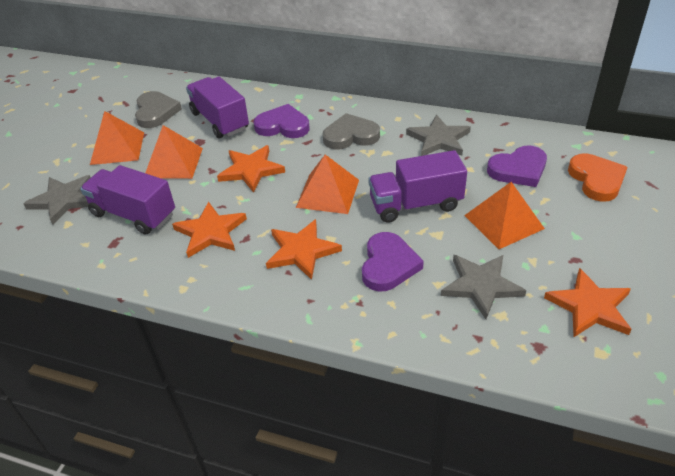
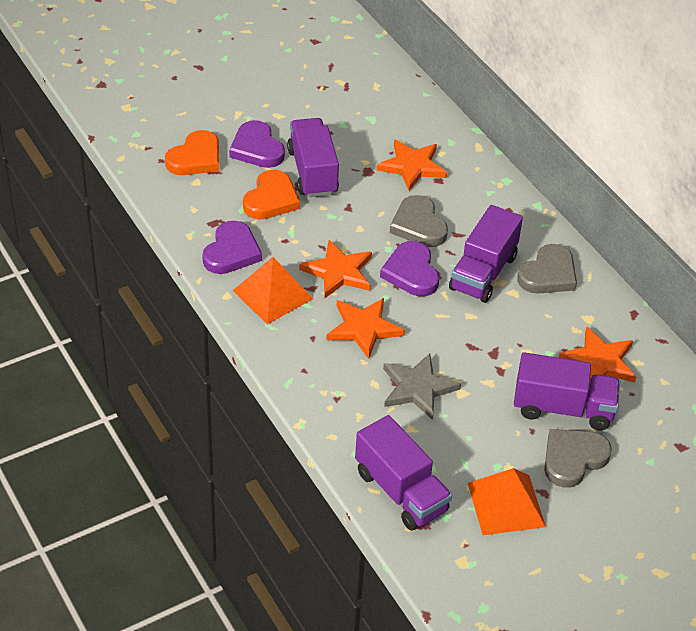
grey heart: [135,91,182,128] [323,113,380,149] = 2 -> [390,195,448,247] [517,244,577,294] [544,429,612,488] = 3
grey star: [23,175,91,225] [406,115,471,156] [441,255,526,319] = 3 -> [383,353,461,420] = 1
orange heart: [568,153,628,202] = 1 -> [165,130,219,175] [243,170,300,220] = 2
orange pyramid: [90,111,144,165] [145,125,203,179] [296,154,359,214] [464,182,545,249] = 4 -> [233,257,313,324] [468,468,546,535] = 2
purple truck: [80,165,175,235] [186,77,249,138] [368,150,467,223] = 3 -> [287,118,339,197] [355,415,452,531] [449,205,523,303] [514,352,620,431] = 4

